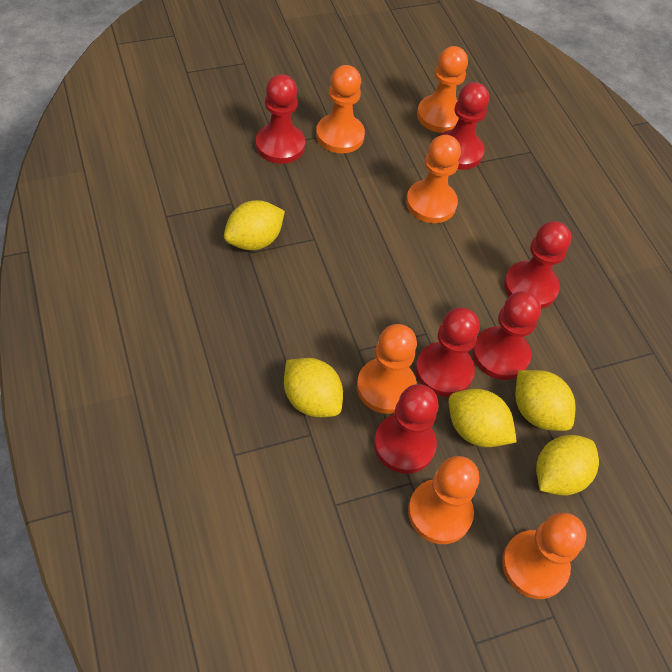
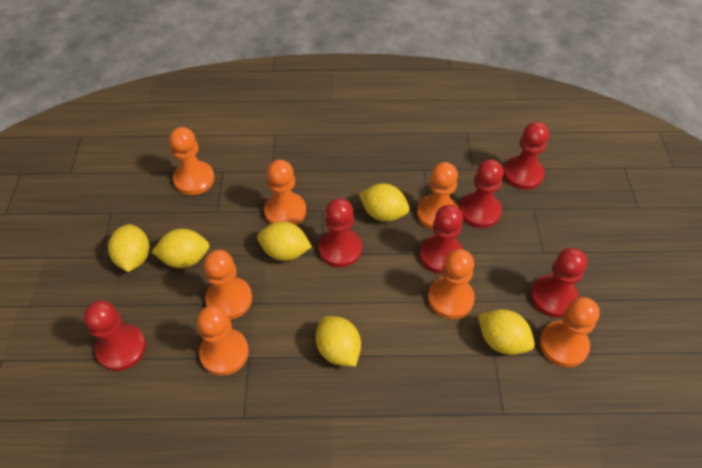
orange pawn: [316,65,365,153] [357,324,417,414] [406,135,461,223] [408,456,479,544] [417,46,468,133] [502,513,586,599] = 6 -> [169,127,215,195] [197,305,249,376] [204,250,252,320] [264,160,306,225] [417,162,459,230] [428,249,475,319] [539,297,600,367] = 7
yellow lemon: [224,200,285,250] [284,358,343,417] [449,389,517,447] [515,370,575,431] [536,435,599,496] = 5 -> [108,224,149,272] [152,229,209,268] [257,221,312,261] [316,316,361,367] [359,183,410,222] [478,309,535,355] = 6

